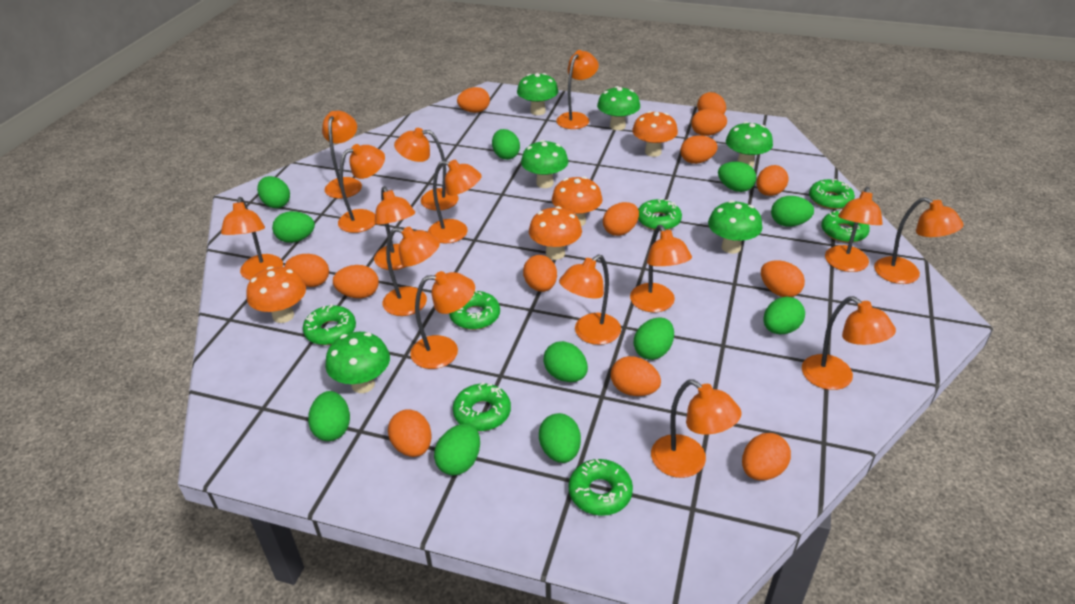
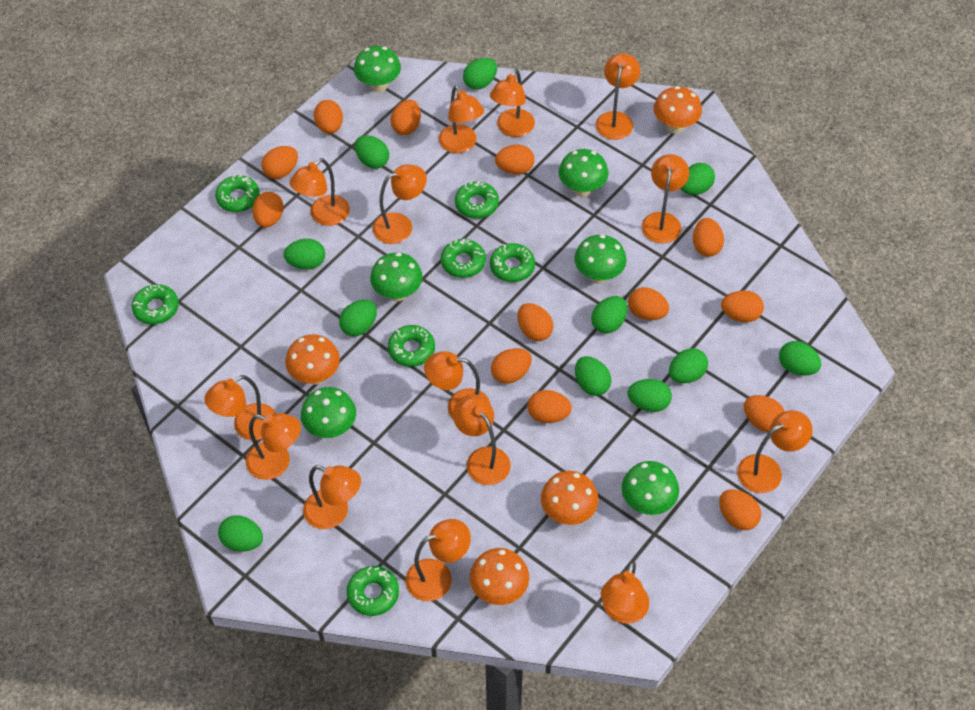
orange lamp: [221,197,283,280] [322,111,362,198] [338,144,385,233] [374,186,415,270] [383,226,440,316] [394,128,458,211] [410,271,475,369] [428,160,482,244] [556,50,599,129] [559,255,621,345] [630,225,692,312] [651,380,741,478] [802,296,896,390] [825,187,883,272] [874,197,964,284] = 15 -> [204,375,276,440] [246,413,301,480] [290,158,350,226] [303,465,361,529] [373,164,427,244] [406,519,471,601] [424,351,490,419] [439,85,484,153] [453,394,511,485] [490,69,535,137] [596,53,640,140] [601,561,649,624] [642,154,689,243] [737,410,813,493] = 14

